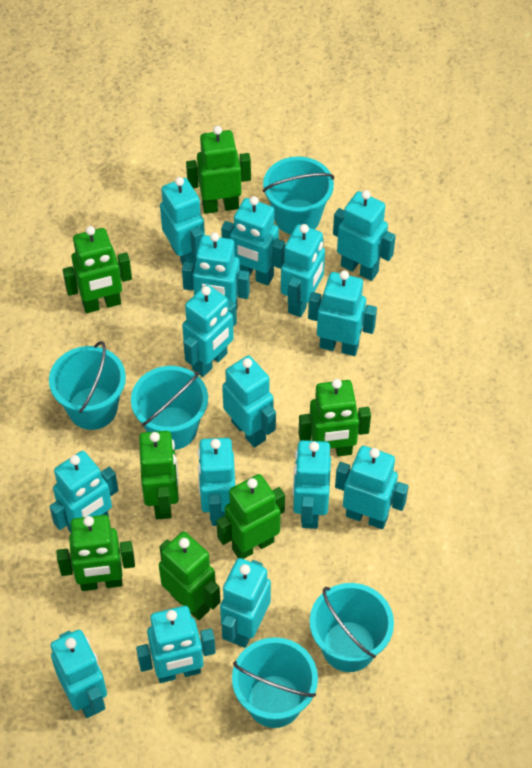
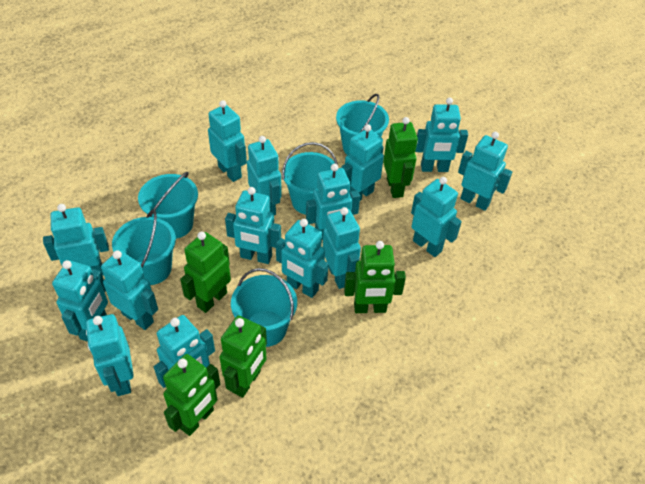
green robot: [56,515,135,591] [63,226,132,313] [139,431,179,519] [159,531,221,620] [186,126,251,214] [216,474,285,559] [298,379,371,456] = 7 -> [163,354,220,436] [180,232,231,313] [220,315,267,398] [344,241,406,313] [383,117,418,198] = 5

